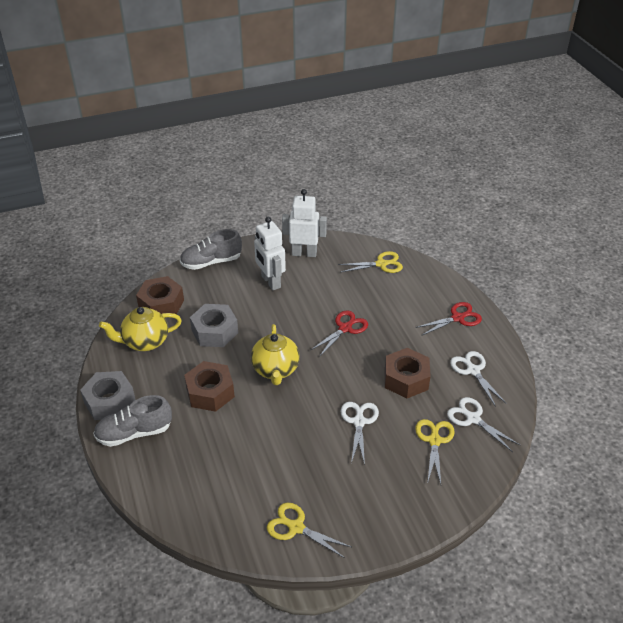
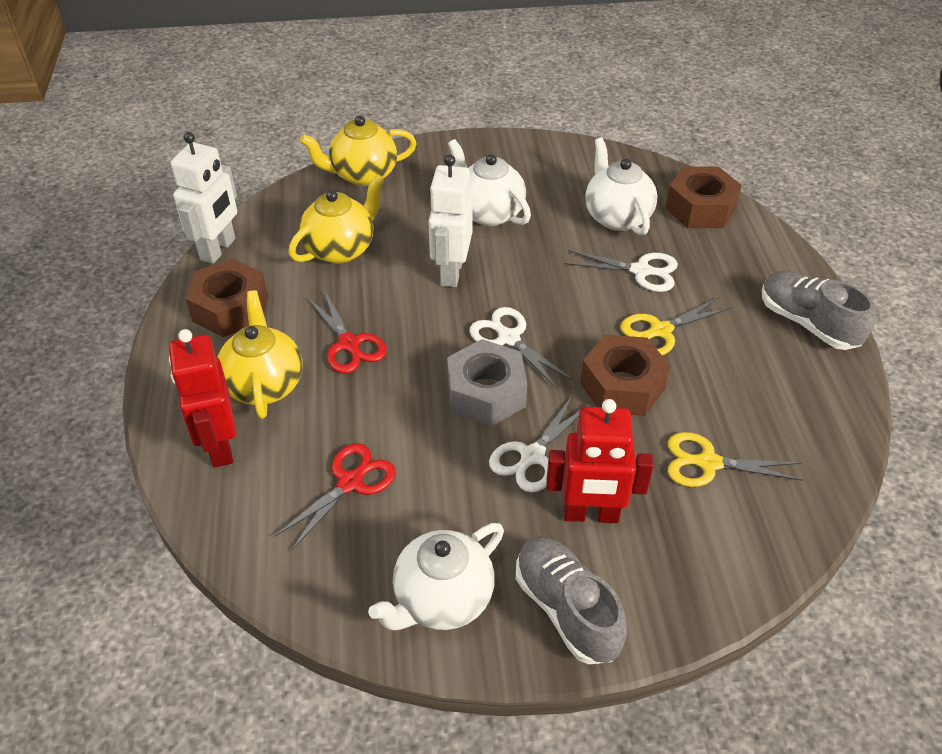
grey nut: [80,371,136,420] [190,304,238,347] = 2 -> [447,339,527,426] = 1
red robot: none = 0 -> [169,329,236,467] [546,399,654,523] = 2
white teapot: none = 0 -> [368,523,504,630] [448,139,531,226] [585,138,657,235] = 3
yellow scissors: [267,502,351,558] [338,251,403,273] [415,419,455,484] = 3 -> [620,296,732,355] [668,432,804,487] = 2
yellow teapot: [99,307,182,351] [251,324,300,385] = 2 -> [217,290,303,419] [288,175,384,264] [300,115,417,186] = 3

